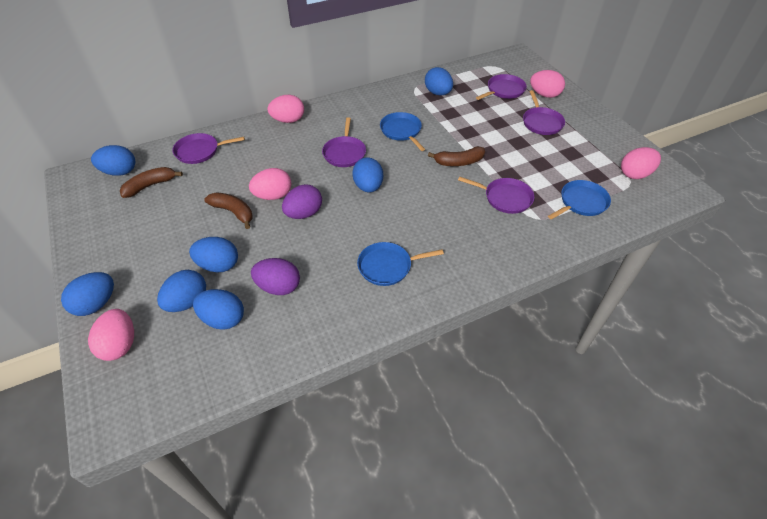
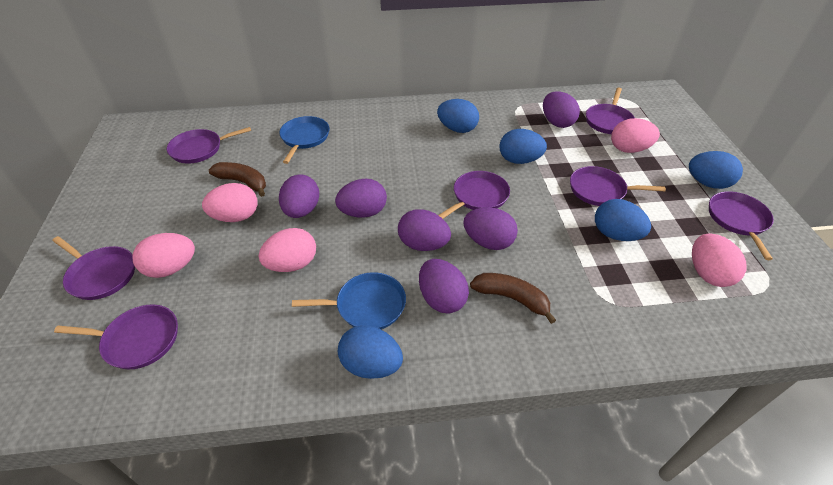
blue egg: [61,272,114,316] [91,145,135,176] [157,270,206,312] [189,237,238,273] [193,289,244,330] [352,157,383,193] [425,67,453,95] = 7 -> [338,325,403,379] [437,99,479,133] [499,129,547,164] [595,199,651,241] [689,151,743,189] = 5
blue pan: [357,242,444,286] [380,112,425,151] [548,180,611,220] = 3 -> [280,116,329,164] [292,272,406,329] = 2
brown banana: [120,167,183,198] [204,192,253,229] [428,146,485,166] = 3 -> [209,162,266,197] [470,273,556,324] = 2
purple egg: [251,258,300,295] [282,184,322,219] = 2 -> [279,174,319,218] [335,179,387,218] [398,209,451,251] [419,259,469,313] [463,207,518,250] [543,91,580,128] = 6
purple pan: [172,133,245,164] [322,117,366,167] [458,176,534,214] [476,74,527,100] [523,90,565,135] = 5 -> [52,236,135,300] [54,304,178,369] [167,127,251,164] [438,171,510,219] [570,166,666,206] [586,88,635,134] [709,191,774,260] = 7

